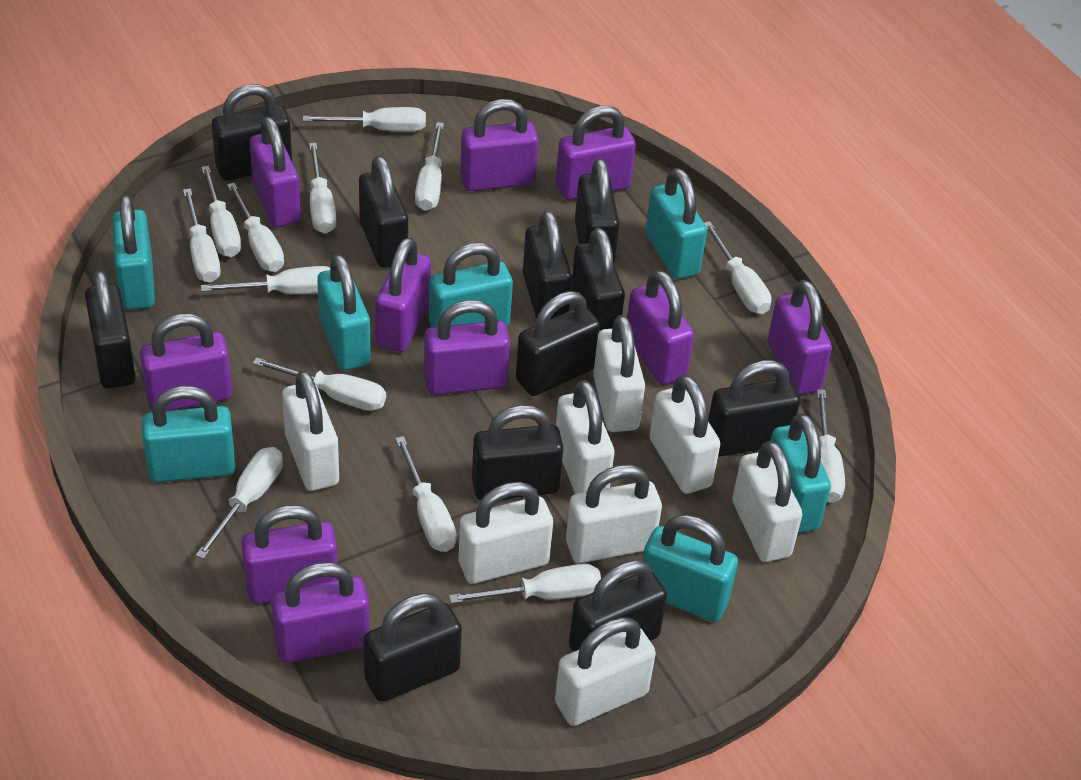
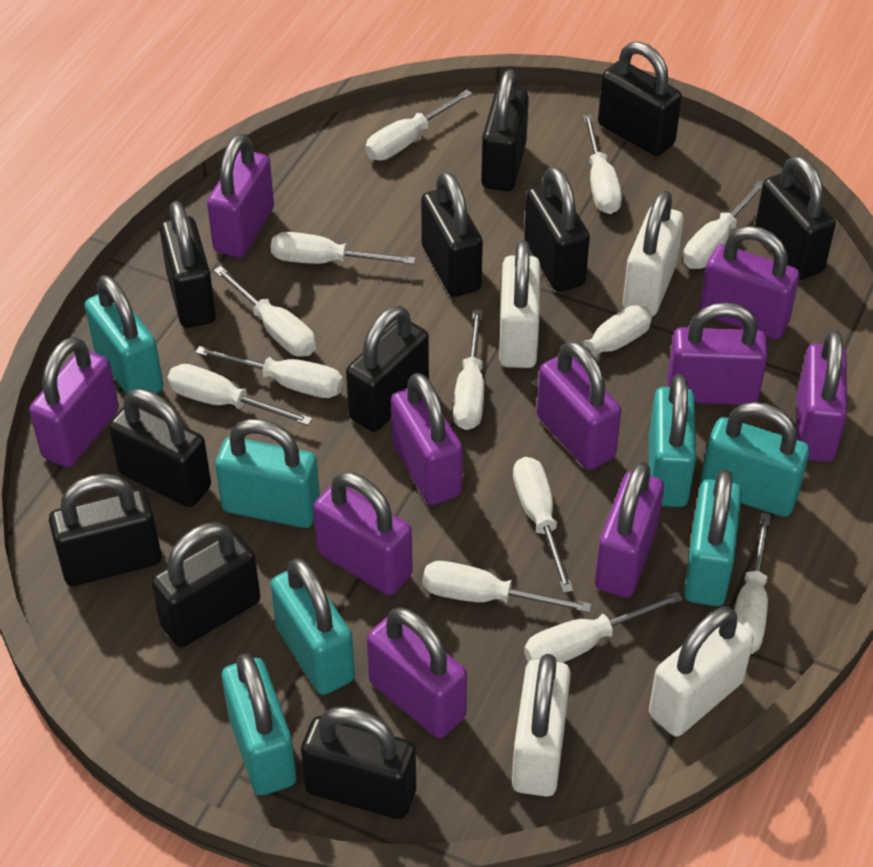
white padlock: [282,370,339,491] [458,482,553,584] [555,617,656,726] [556,380,615,494] [566,464,662,563] [593,315,645,432] [650,375,720,494] [732,441,802,562] = 8 -> [499,240,540,368] [512,654,571,797] [623,190,683,316] [649,607,754,737] = 4

